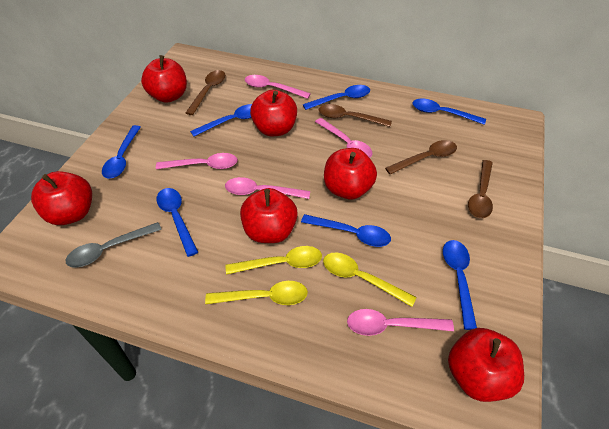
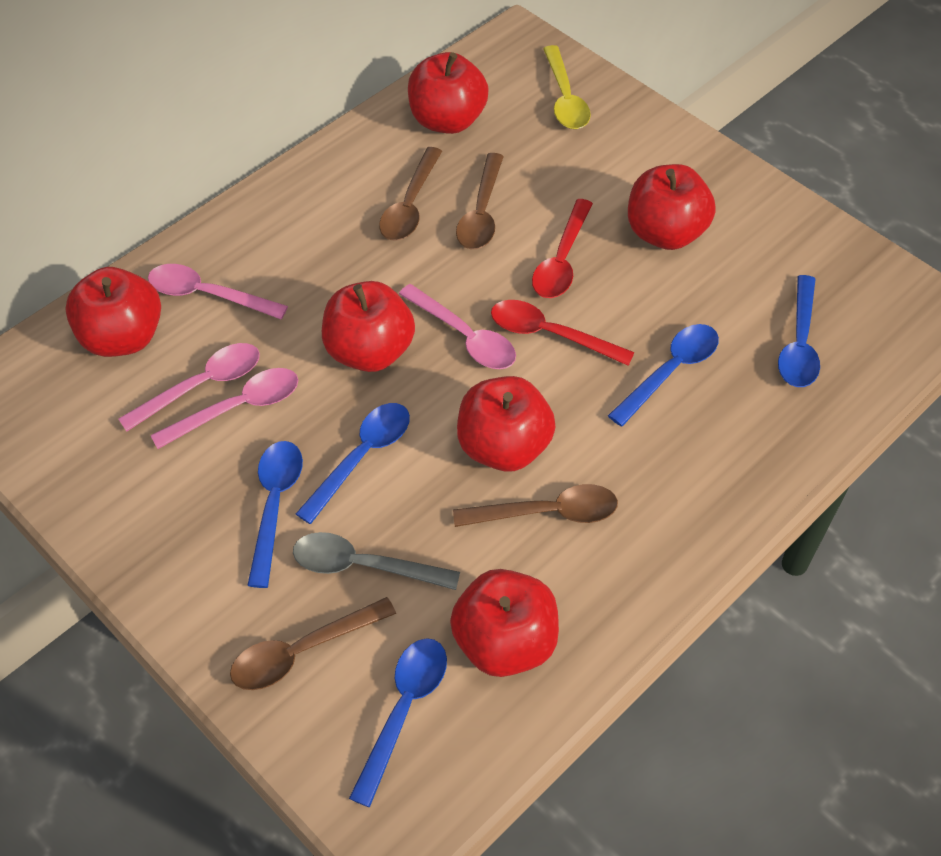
blue spoon: [102,125,141,179] [156,188,198,257] [190,104,252,137] [301,214,391,247] [303,85,370,110] [413,99,486,125] [443,240,477,330] = 7 -> [247,441,303,588] [296,403,410,524] [349,638,447,807] [608,324,719,427] [778,275,820,387] = 5
pink spoon: [156,153,238,169] [225,177,310,199] [245,75,311,99] [315,118,373,158] [347,309,454,336] = 5 -> [118,343,260,431] [148,264,288,319] [150,368,298,449] [399,284,516,369] = 4
red spoon: none = 0 -> [491,300,635,366] [532,199,593,298] = 2
yellow spoon: [205,281,308,305] [225,246,322,275] [323,253,417,307] = 3 -> [543,45,591,129] = 1

